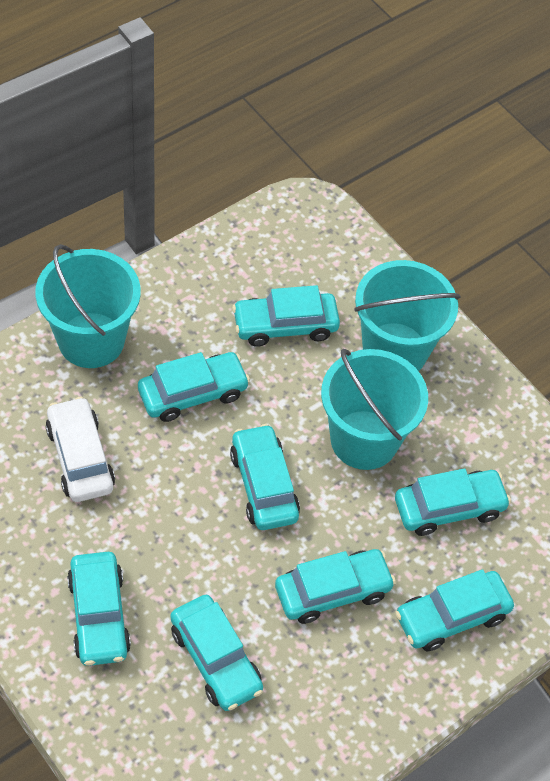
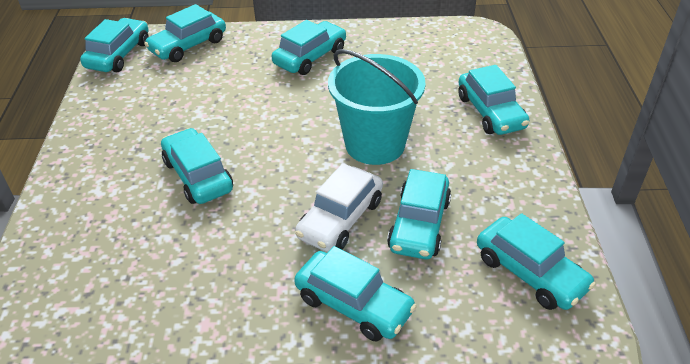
turquoise bucket: [35,244,141,368] [321,349,428,470] [354,260,460,371] = 3 -> [328,49,426,165] = 1

